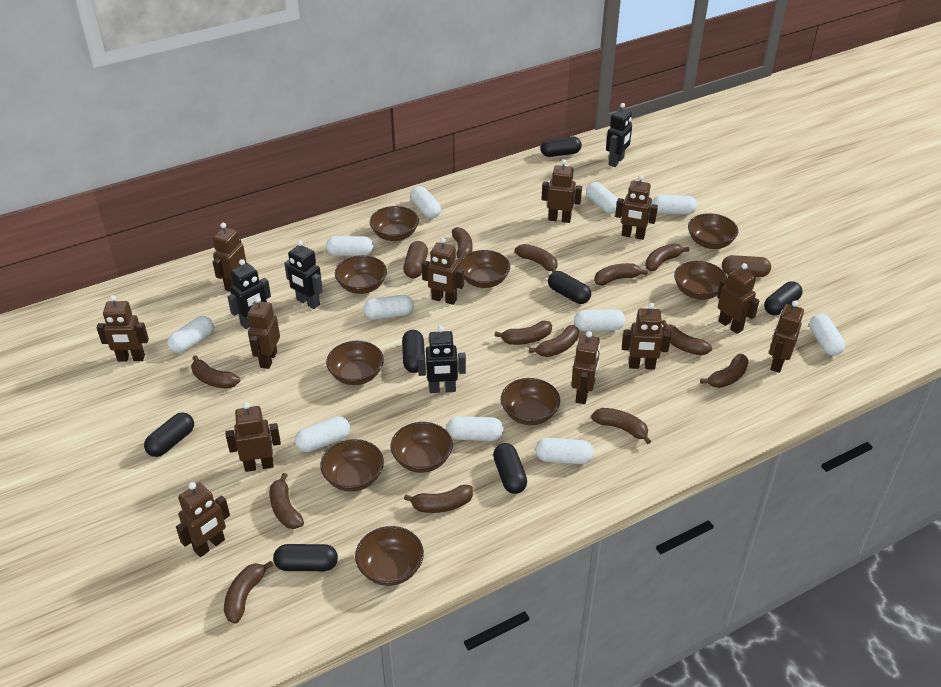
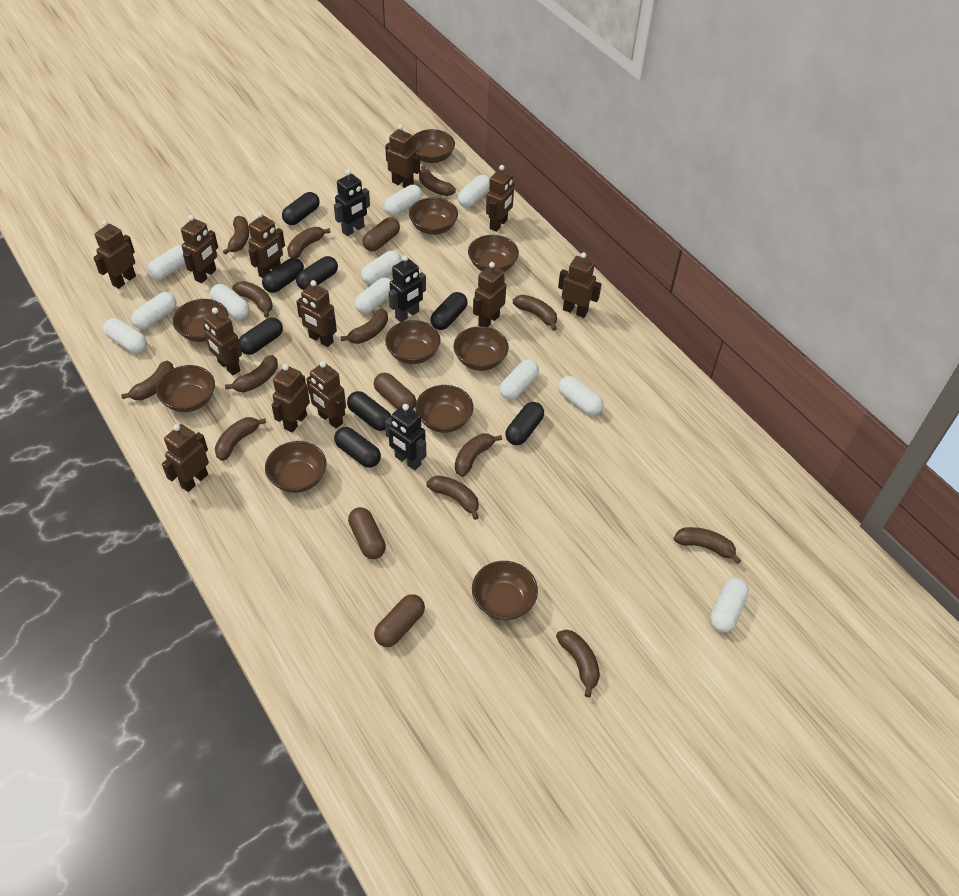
black capsule: [144,412,194,457] [273,544,338,571] [402,330,425,373] [493,443,527,494] [540,136,582,157] [548,271,591,304] [764,281,803,315] = 7 -> [239,317,283,355] [262,258,304,293] [282,192,320,225] [296,256,338,290] [334,427,381,468] [347,391,391,431] [430,292,468,330] [505,402,544,445] = 8
black robot: [228,259,271,329] [284,240,323,309] [418,326,466,393] [606,103,632,167] = 4 -> [334,170,370,236] [385,404,426,470] [389,255,426,322] = 3
brown capsule: [403,241,428,278] [722,255,771,277] = 2 -> [348,507,386,559] [362,217,400,251] [374,373,416,409] [374,594,425,647] = 4

